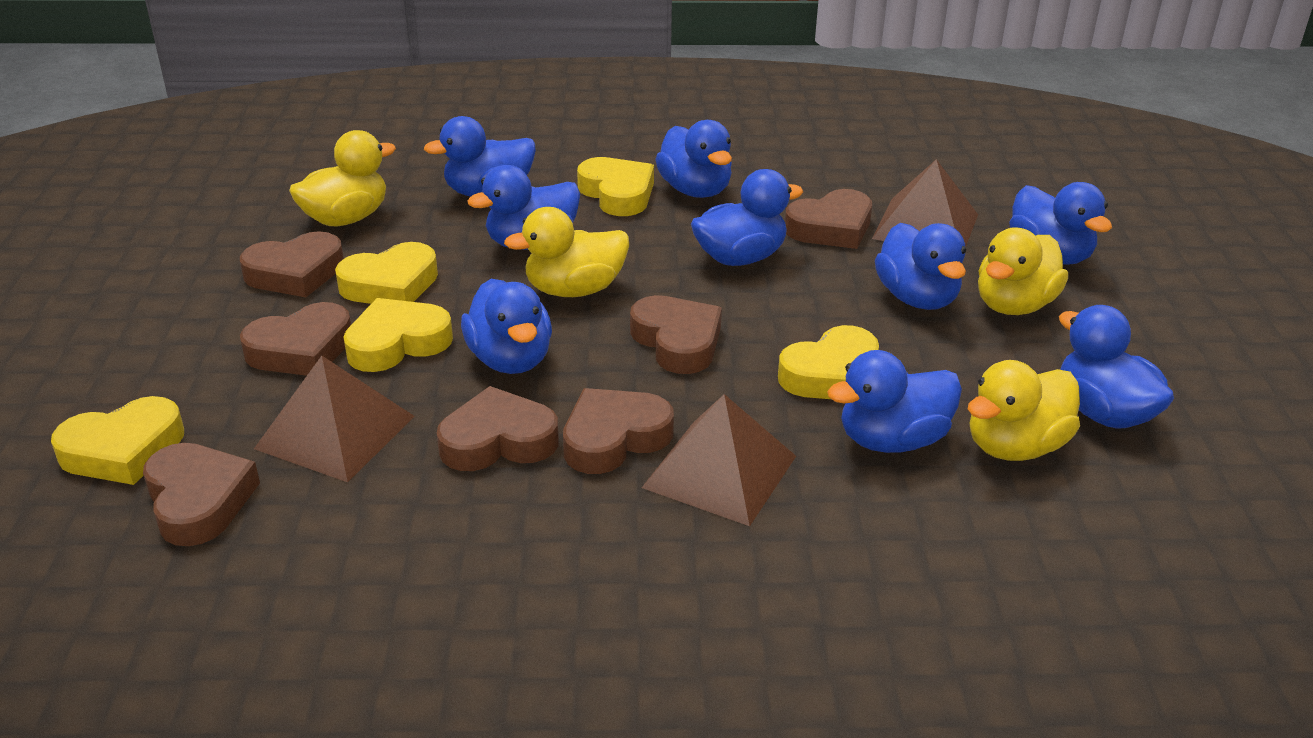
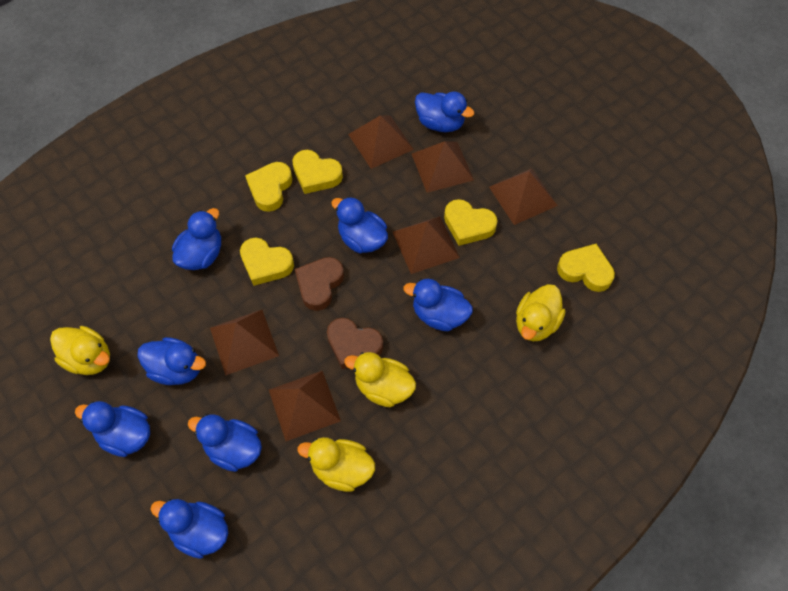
blue duck: [424,116,536,197] [461,279,552,374] [468,165,580,250] [655,120,732,198] [691,169,803,266] [827,350,962,453] [875,223,966,310] [1009,182,1112,265] [1059,305,1174,429] = 9 -> [75,401,150,457] [137,337,206,385] [150,499,228,559] [172,208,221,270] [188,414,262,472] [331,197,388,253] [404,279,473,331] [415,92,474,132] = 8
brown heart: [143,443,260,546] [240,231,344,297] [240,302,351,376] [437,386,559,471] [563,388,674,474] [630,295,722,374] [785,189,872,249] = 7 -> [295,257,344,311] [327,318,383,369] = 2
brown pyramid: [254,356,415,482] [642,394,796,526] [872,159,978,247] = 3 -> [210,310,279,376] [269,371,341,441] [348,115,414,169] [393,216,460,274] [412,141,474,193] [489,169,558,225] = 6

